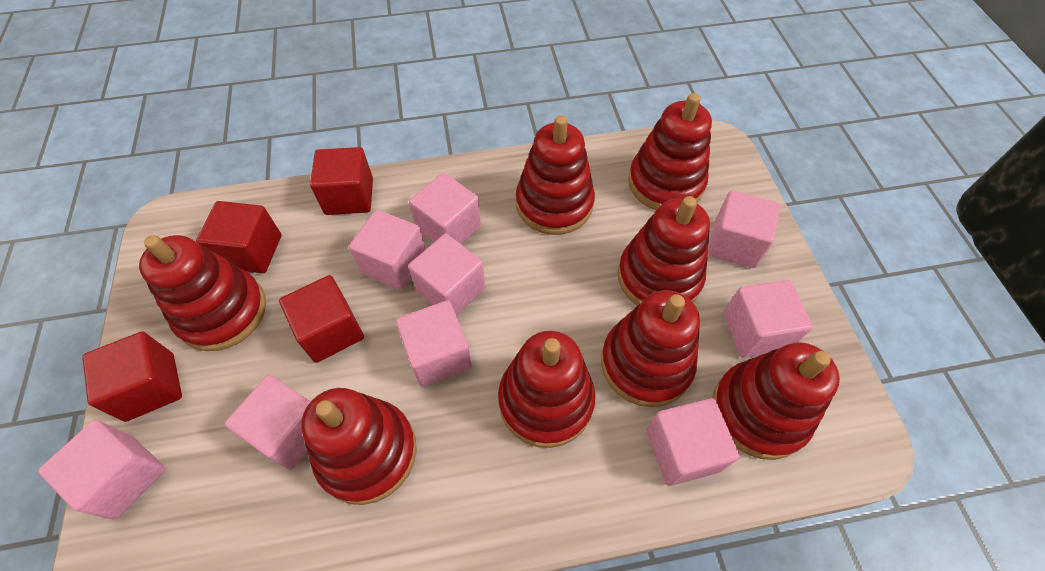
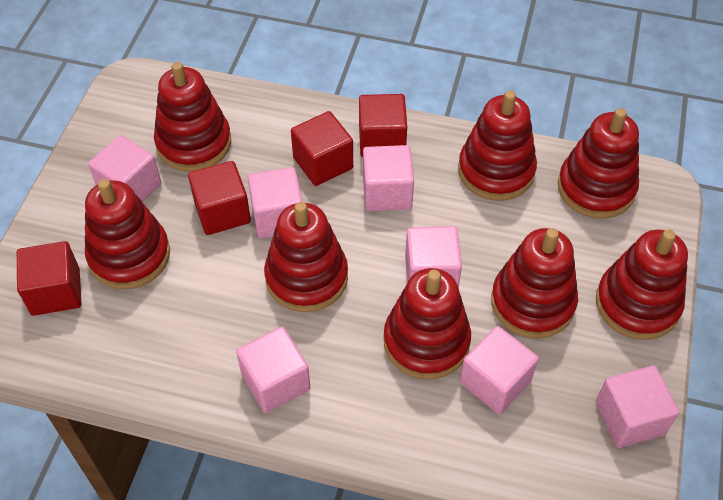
pink cube: [38,420,165,519] [225,375,311,470] [349,210,426,290] [396,300,472,387] [408,234,485,315] [409,173,481,244] [646,398,740,486] [708,190,780,268] [723,280,813,358] = 9 -> [88,135,161,202] [236,327,310,413] [248,167,303,238] [363,145,414,211] [405,226,462,288] [460,326,539,414] [596,365,679,448] = 7

